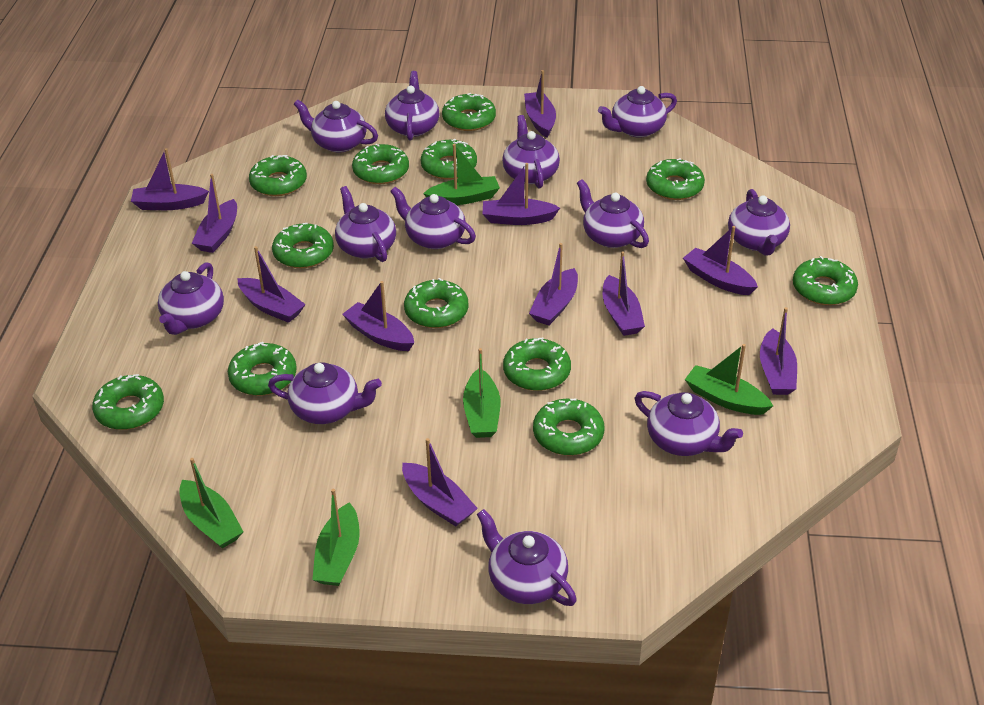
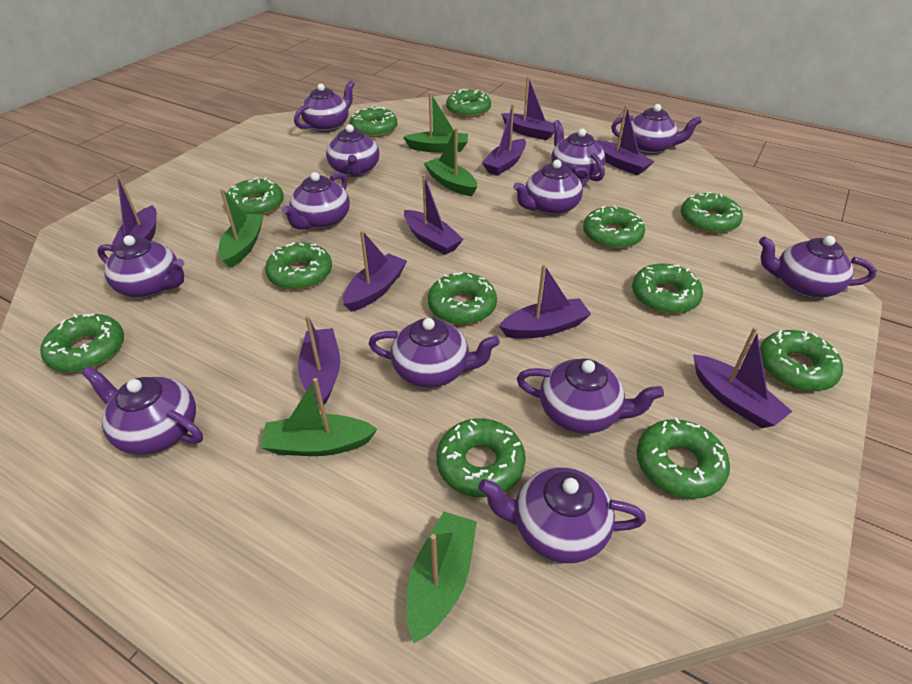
purple boat: [131,148,209,210] [192,174,237,253] [237,246,306,323] [342,281,414,351] [402,438,478,526] [483,163,560,225] [524,70,556,137] [529,243,578,325] [602,251,645,336] [683,226,758,295] [760,307,797,395] = 11 -> [112,174,157,252] [298,315,340,405] [343,230,407,312] [404,174,464,255] [482,104,526,176] [499,264,591,339] [501,76,555,141] [595,105,654,175] [693,327,793,428] = 9

